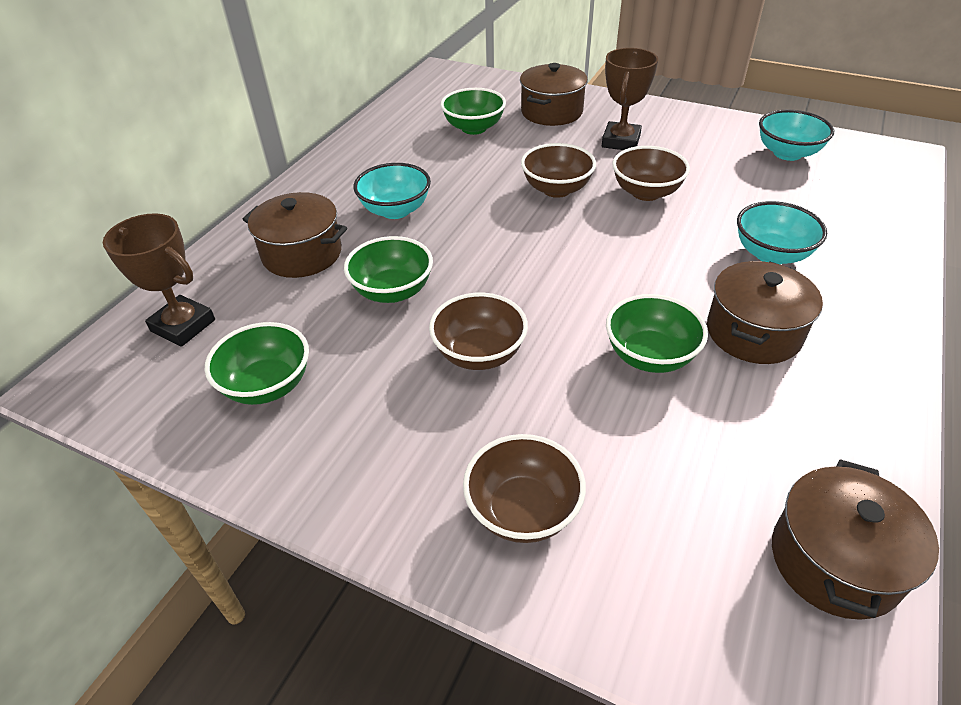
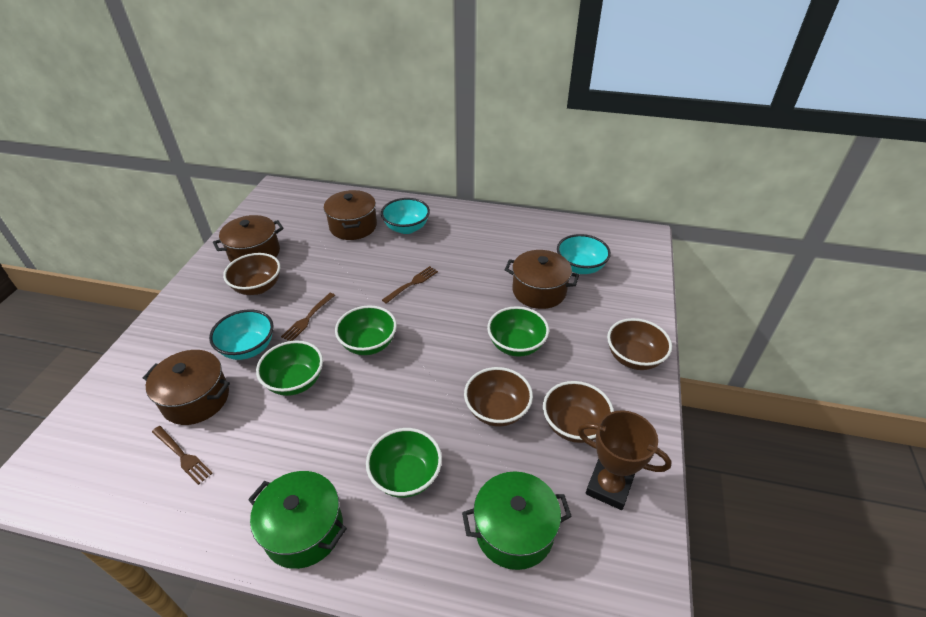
brown fork: none = 0 -> [152,426,213,485] [281,293,335,341] [382,266,438,304] = 3
brown trophy: [103,213,215,347] [602,48,658,150] = 2 -> [577,410,672,510] = 1
green pot: none = 0 -> [248,471,347,569] [462,472,572,570] = 2

